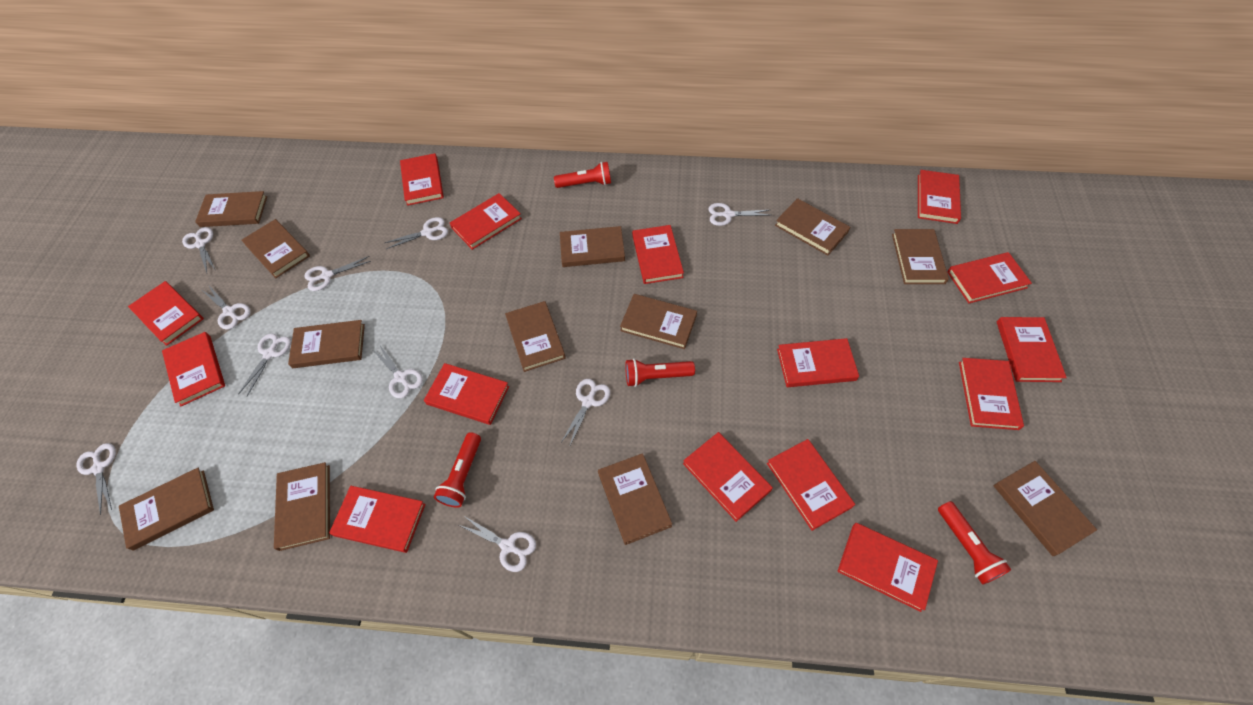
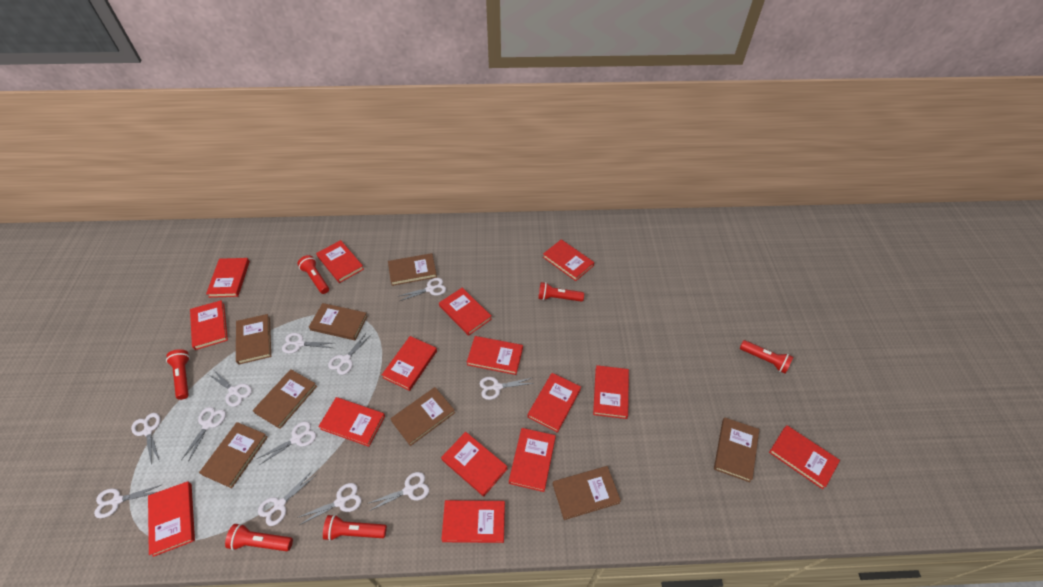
brown book: [119,468,214,551] [195,191,267,227] [241,219,310,278] [274,462,330,551] [288,320,365,368] [505,301,566,372] [560,226,625,267] [598,453,672,545] [620,294,697,349] [775,198,850,255] [892,229,949,284] [993,461,1097,556] = 12 -> [199,422,268,488] [236,314,271,365] [253,369,317,429] [309,303,368,340] [388,253,437,286] [390,387,455,446] [553,466,621,520] [714,418,759,482] = 8
red flashlight: [434,432,481,508] [554,162,611,188] [625,358,695,387] [938,501,1011,585] = 4 -> [166,349,190,400] [225,524,293,551] [297,255,329,294] [323,515,387,541] [538,282,584,302] [740,340,793,374] = 6
white scissors: [77,443,116,515] [182,227,216,273] [202,286,251,330] [238,333,291,396] [304,256,371,291] [372,344,423,398] [385,217,448,249] [459,516,536,572] [561,379,610,447] [708,203,770,226] = 10 -> [94,484,163,518] [131,413,161,465] [181,407,226,462] [208,370,252,407] [257,421,316,465] [258,471,316,526] [282,333,333,354] [297,483,361,525] [328,332,371,375] [367,472,429,511] [400,278,446,301] [480,377,533,400] = 12

